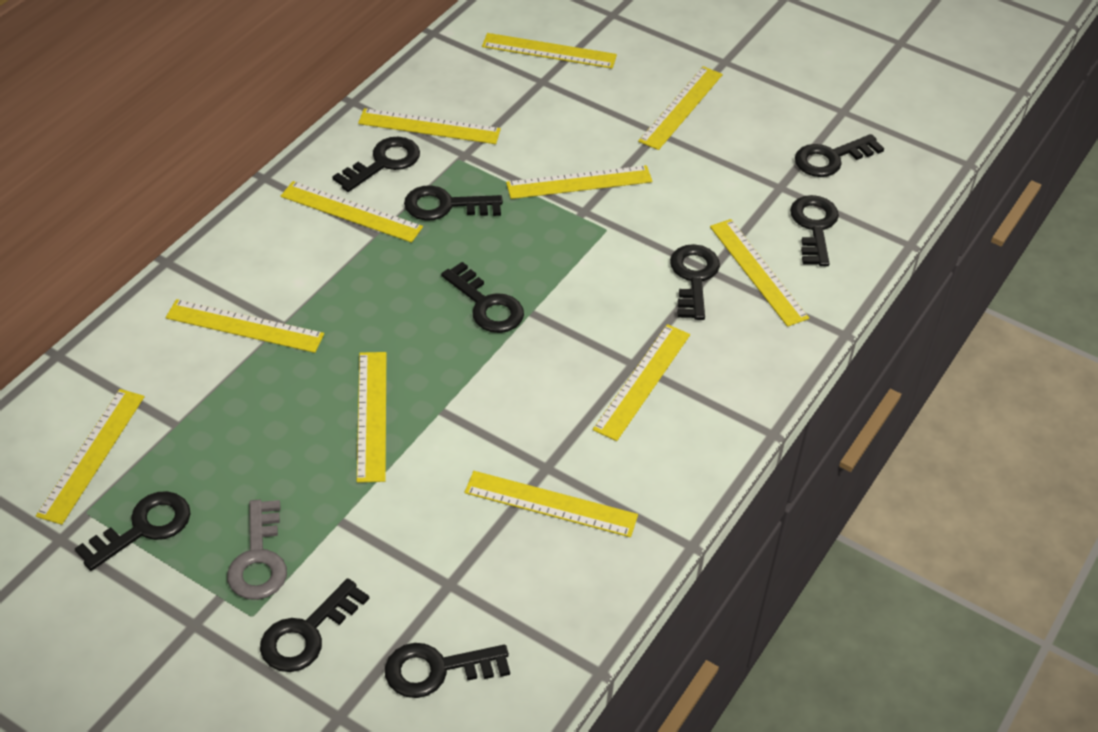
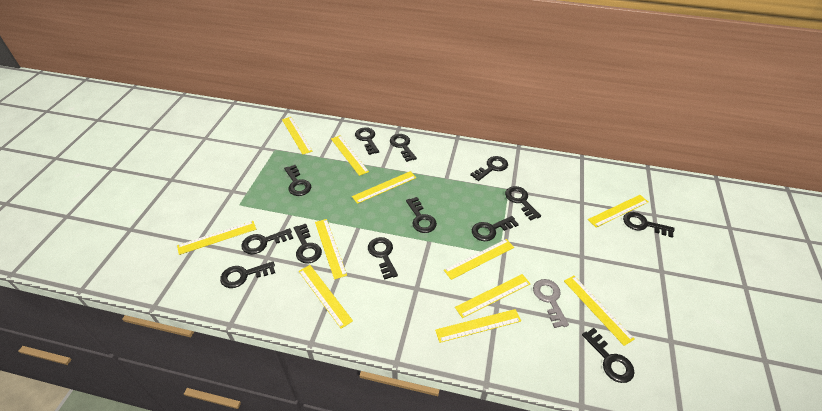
black key: [75,491,191,571] [260,578,369,672] [332,137,420,192] [385,643,510,698] [404,185,503,221] [441,262,524,333] [670,244,720,320] [790,195,839,266] [795,134,884,177] = 9 -> [220,261,275,288] [241,228,293,254] [284,165,311,196] [294,224,322,263] [355,127,379,155] [368,237,398,279] [390,134,417,162] [406,197,437,233] [470,156,508,181] [472,216,519,241] [505,186,541,221] [582,328,635,383] [623,212,675,238] = 13

